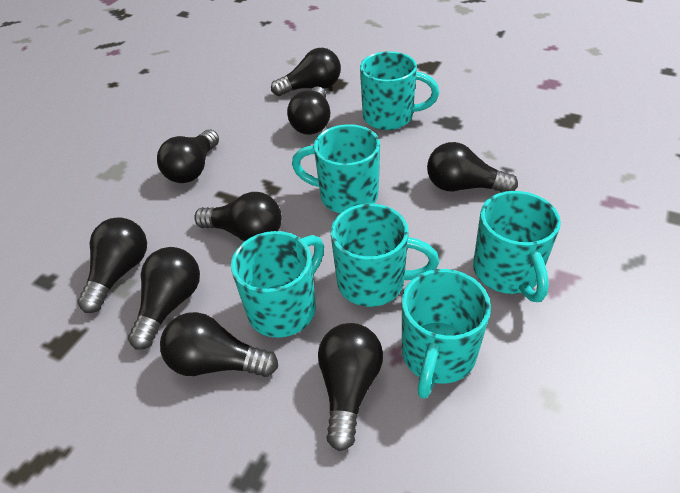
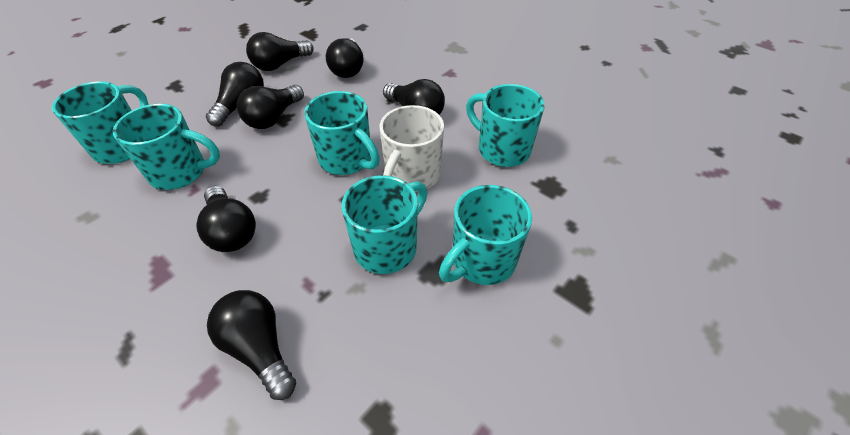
black light bulb: [77,217,147,313] [128,247,200,350] [157,130,219,183] [160,312,278,377] [194,192,282,241] [271,48,341,96] [287,86,330,135] [318,323,383,451] [427,142,518,192] = 9 -> [196,186,256,252] [206,62,264,126] [207,290,296,400] [237,85,304,129] [246,32,314,71] [326,38,364,78] [383,79,445,115] = 7
white mug: none = 0 -> [379,105,444,192] = 1

